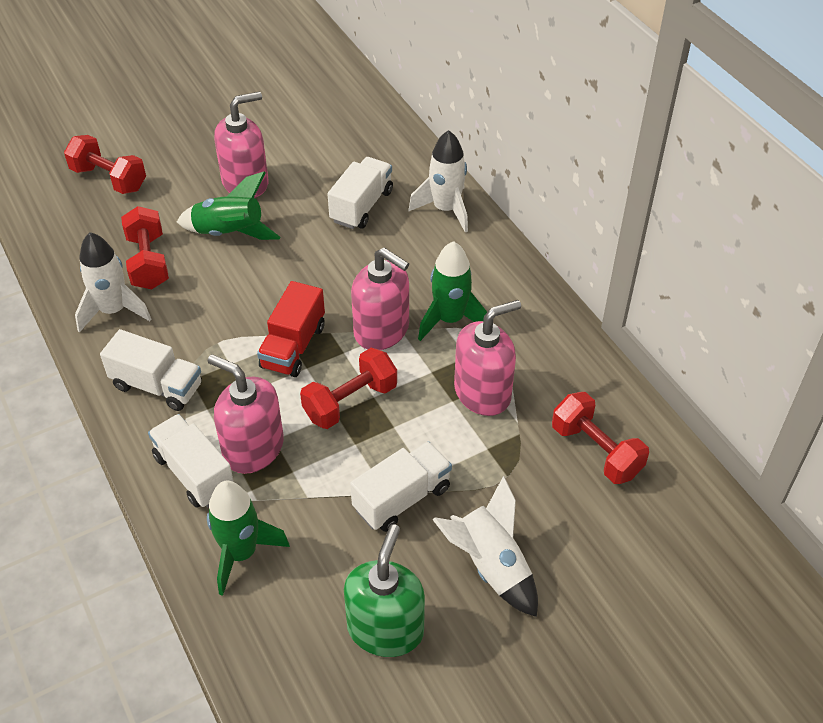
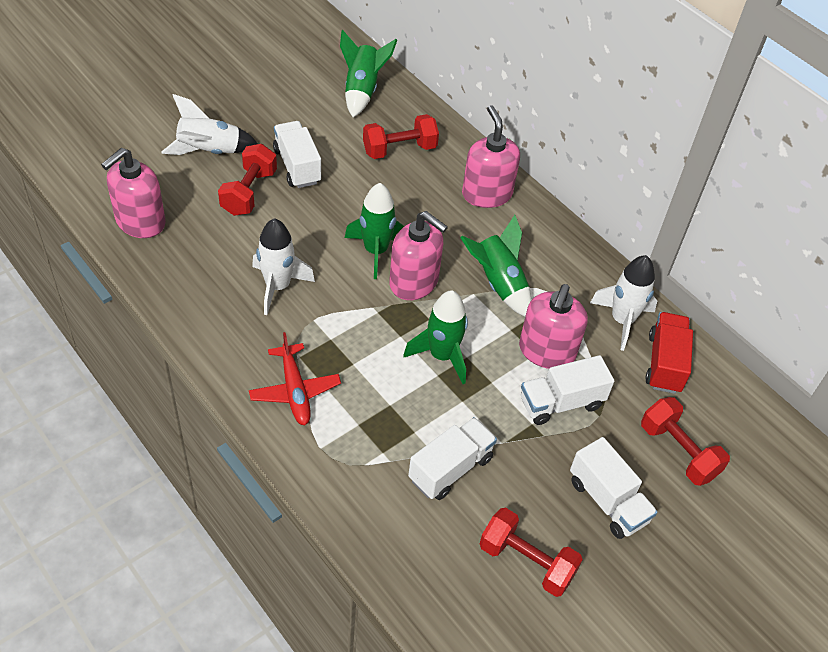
green rocket: [177,172,280,240] [207,481,290,596] [418,241,487,341] = 3 -> [340,30,397,117] [345,183,405,279] [403,290,468,384] [460,215,532,316] = 4
green soap dispenser: [344,524,425,657] = 1 -> none = 0
red plane: none = 0 -> [249,332,341,425] = 1

